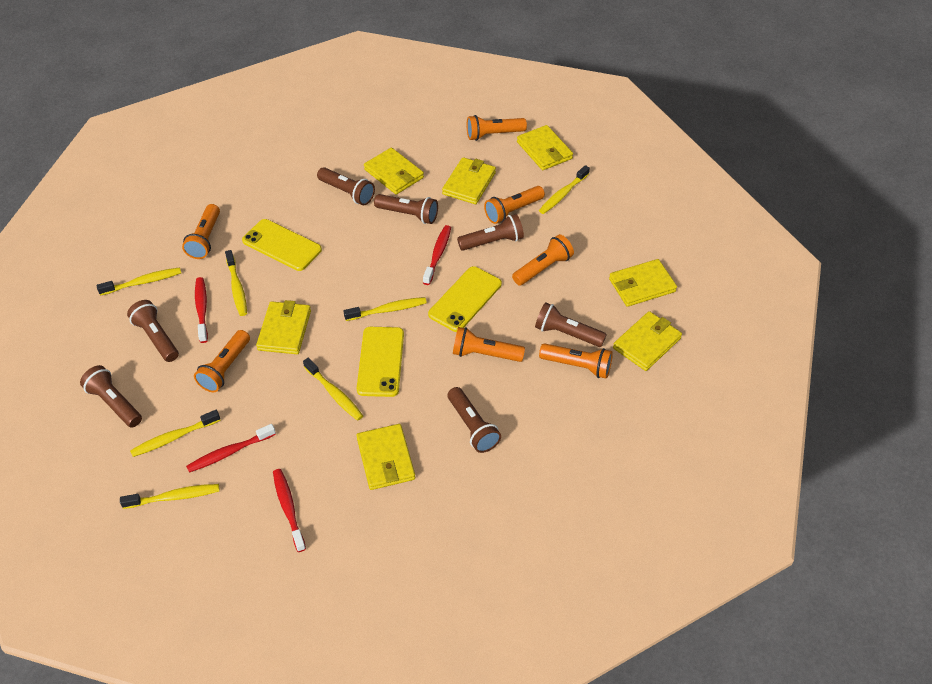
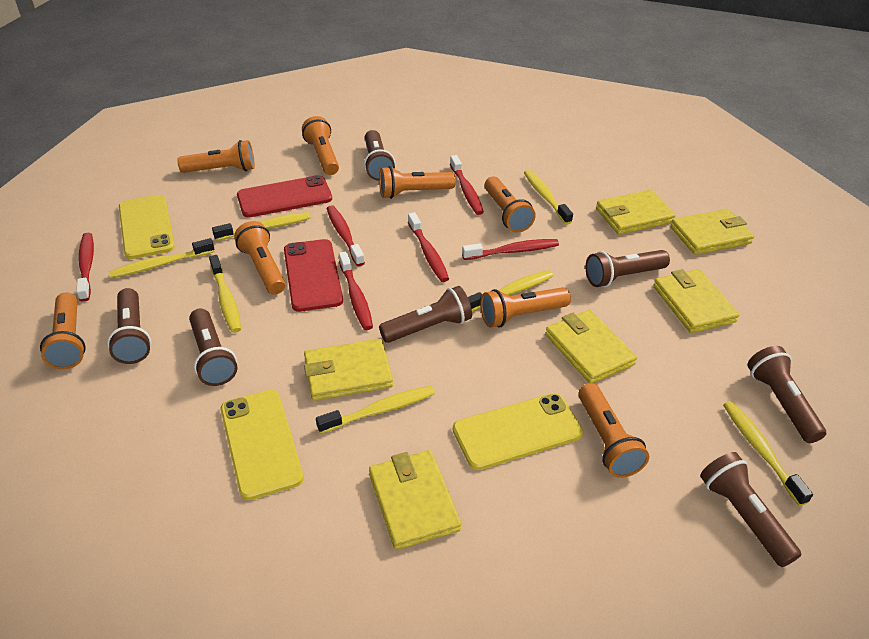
orange flashlight: [182,204,220,259] [194,330,250,393] [453,327,525,362] [467,115,527,141] [484,186,545,224] [512,234,574,286] [539,343,613,379] = 7 -> [40,292,86,369] [177,140,255,173] [234,221,285,294] [302,116,339,175] [379,166,456,199] [480,287,571,327] [484,177,536,233] [578,383,649,478] = 8
red phone: none = 0 -> [237,175,332,218] [284,239,343,312] = 2
red toothbrush: [186,424,276,473] [195,277,208,343] [273,469,306,552] [423,225,451,285] = 4 -> [76,233,94,302] [327,205,365,266] [339,252,373,330] [408,212,449,282] [450,155,484,215] [462,239,559,260] = 6
yellow wallet: [256,300,311,354] [356,424,415,490] [364,148,424,195] [442,157,496,204] [517,125,573,170] [609,259,677,307] [613,311,682,371] = 7 -> [304,339,393,401] [369,450,461,550] [545,310,637,383] [596,190,676,235] [653,269,739,333] [670,209,754,255] = 6

